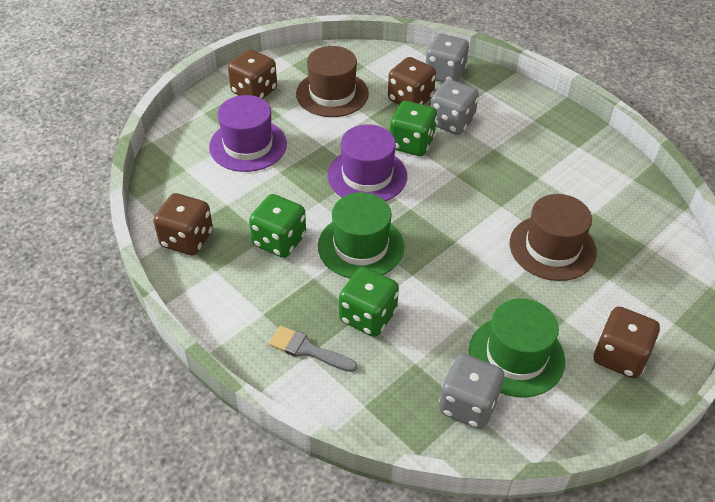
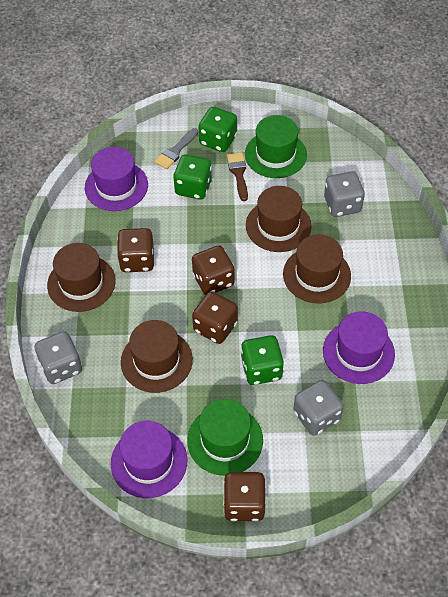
brown brush: none = 0 -> [227,152,248,201] = 1
brown hat: [296,46,369,117] [510,194,597,281] = 2 -> [47,243,116,312] [121,320,193,393] [246,186,311,252] [283,234,351,304] = 4
purple hat: [209,95,287,172] [327,124,407,201] = 2 -> [85,147,148,211] [111,421,187,498] [323,311,395,384] = 3

